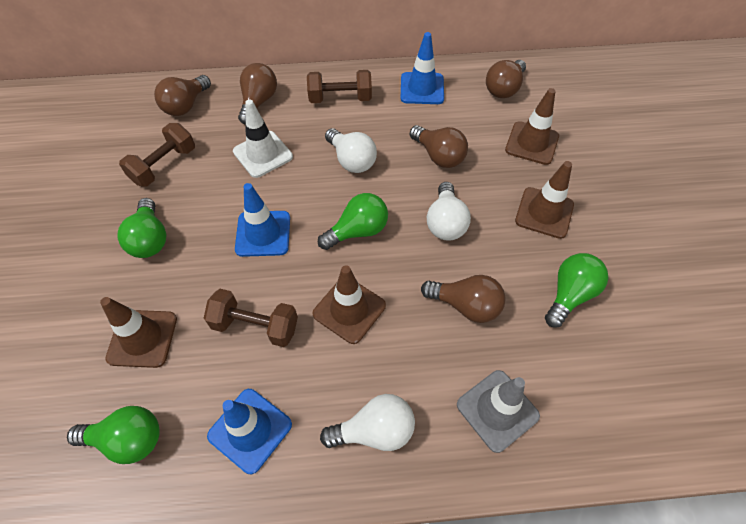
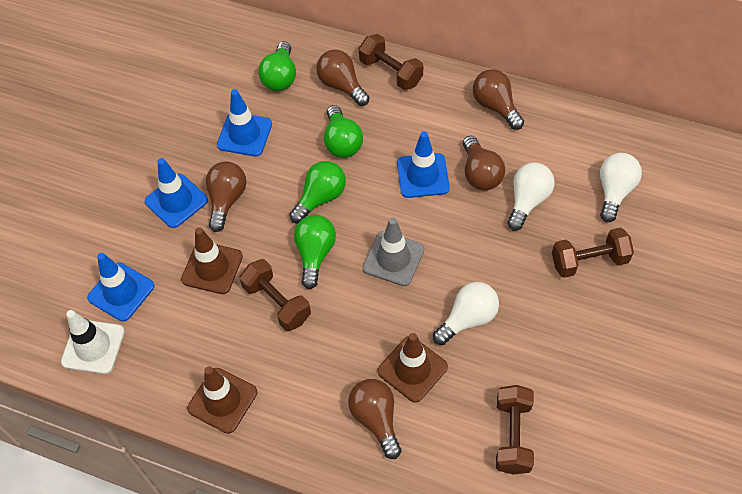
blue traffic cone: [207,389,292,474] [235,183,290,257] [401,32,444,104] = 3 -> [87,253,154,322] [145,158,208,228] [217,89,272,156] [397,131,450,198] = 4
brown dumbbell: [119,123,195,187] [204,289,298,347] [307,70,372,103] = 3 -> [240,259,311,331] [359,34,423,90] [496,385,534,474] [552,227,634,278] = 4
brown traffic cone: [100,297,177,368] [313,265,386,344] [505,88,559,165] [515,161,574,239] = 4 -> [181,227,243,294] [187,366,257,434] [377,333,448,402] = 3

